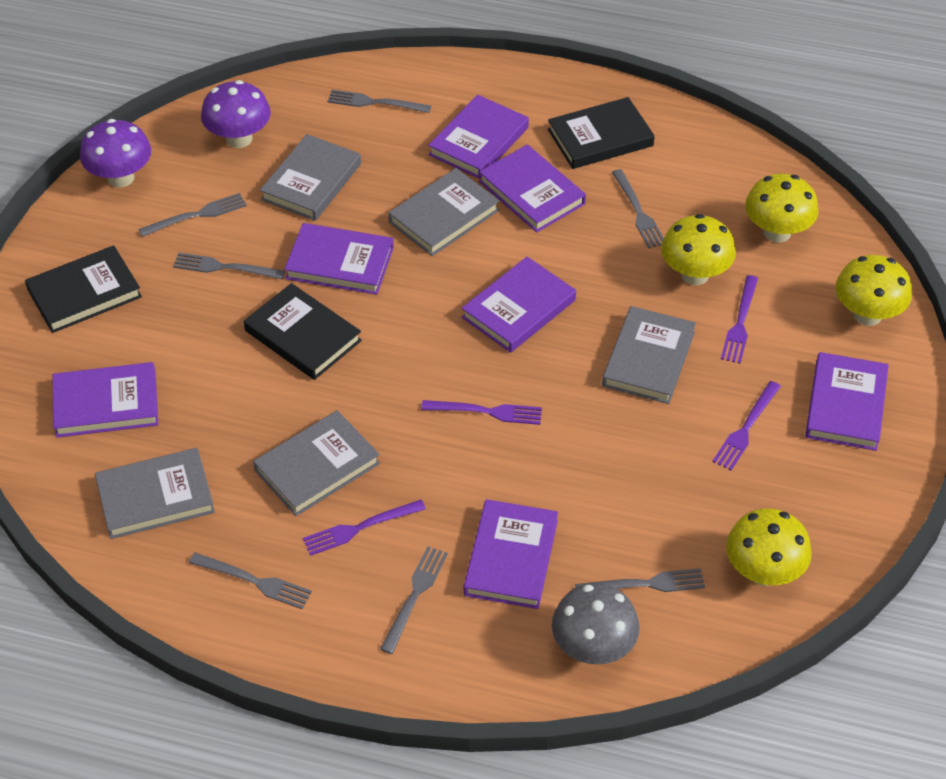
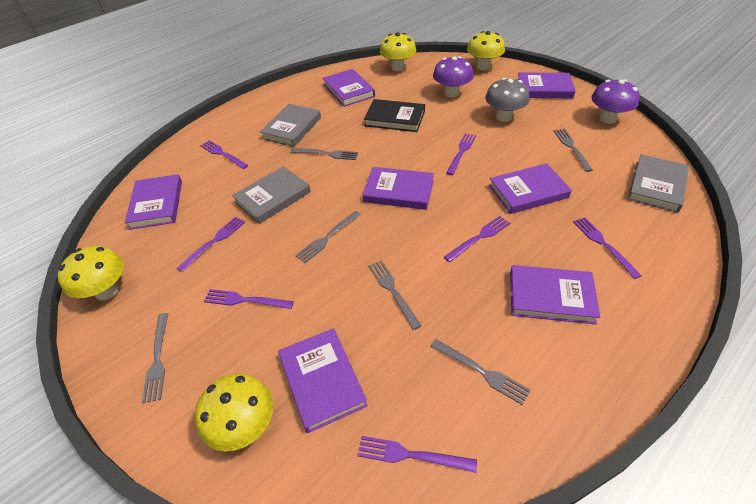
black book: [25,245,142,333] [244,283,362,380] [548,97,654,169] = 3 -> [364,99,425,132] = 1
grey book: [95,448,215,539] [253,410,380,516] [260,134,361,221] [388,168,500,256] [602,306,696,404] = 5 -> [232,166,311,224] [260,104,321,147] [628,154,689,213] = 3
grey fork: [138,193,247,237] [173,253,285,279] [189,552,312,609] [328,90,431,113] [380,546,448,654] [575,568,705,592] [611,169,664,248] = 7 -> [142,313,169,403] [290,148,358,160] [295,211,361,263] [368,260,422,330] [430,339,531,405] [554,129,593,172] = 6
purple fork: [303,499,426,556] [421,400,542,425] [712,381,781,470] [721,275,758,364] = 4 -> [176,217,245,272] [200,140,248,169] [204,289,294,309] [357,436,477,473] [444,216,510,262] [446,133,476,175] [573,217,642,279] = 7

